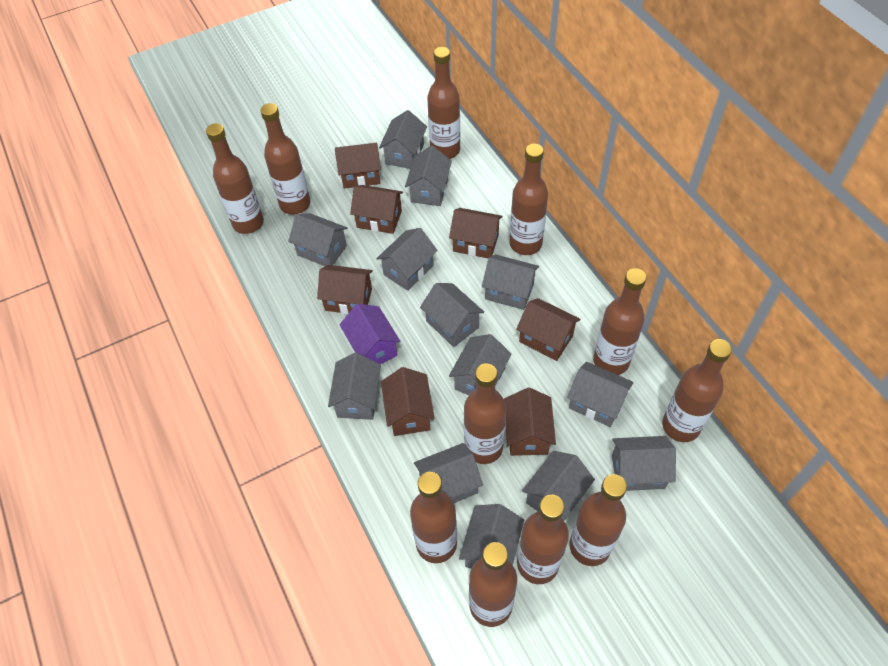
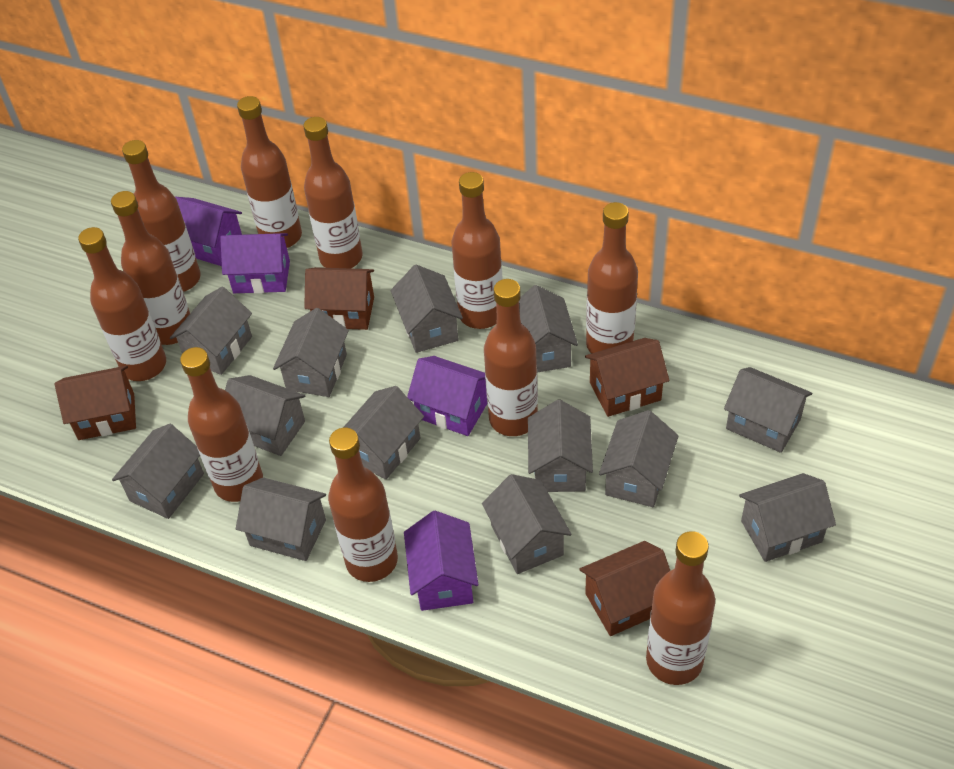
brown house: [317,265,373,314] [335,143,381,189] [350,185,403,234] [381,367,435,436] [449,208,503,259] [504,387,556,456] [516,298,580,361] = 7 -> [55,366,136,440] [304,267,374,330] [579,541,670,636] [585,338,670,417] = 4
purple house: [339,304,401,364] = 1 -> [174,196,242,266] [220,233,290,294] [404,511,479,611] [407,356,487,436] = 4

